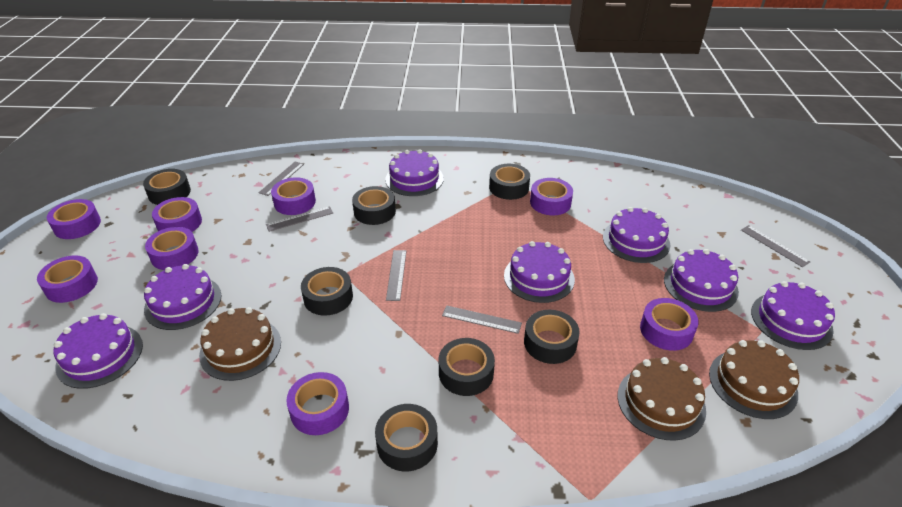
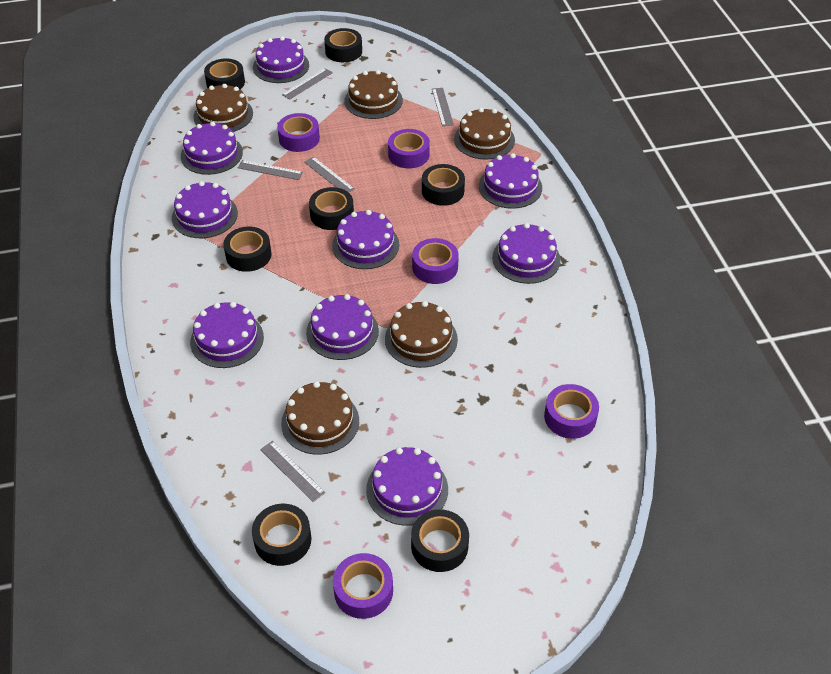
brown cake: [199,307,281,381] [617,357,706,441] [709,340,799,419] = 3 -> [193,84,253,132] [281,381,359,455] [344,70,403,119] [385,301,458,368] [454,108,515,160] = 5
purple cake: [53,313,143,389] [144,264,221,330] [385,149,444,196] [504,241,575,303] [603,207,670,263] [664,249,739,312] [751,281,835,350] = 7 -> [172,181,238,238] [181,122,243,175] [190,302,264,368] [253,36,309,83] [306,294,379,360] [332,210,399,269] [366,447,448,526] [479,153,542,209] [492,223,561,284] = 9
purple tape: [37,256,98,303] [47,199,101,239] [145,227,199,270] [152,197,202,232] [271,177,316,215] [286,372,349,435] [530,178,573,215] [640,298,699,351] = 8 -> [277,113,320,152] [333,553,393,619] [388,129,430,168] [412,238,459,284] [544,384,599,439] = 5

